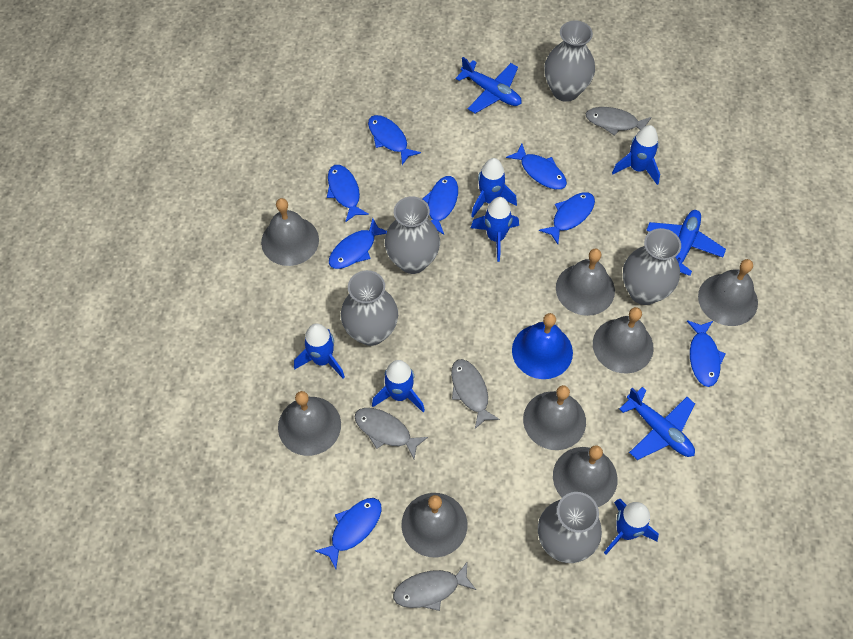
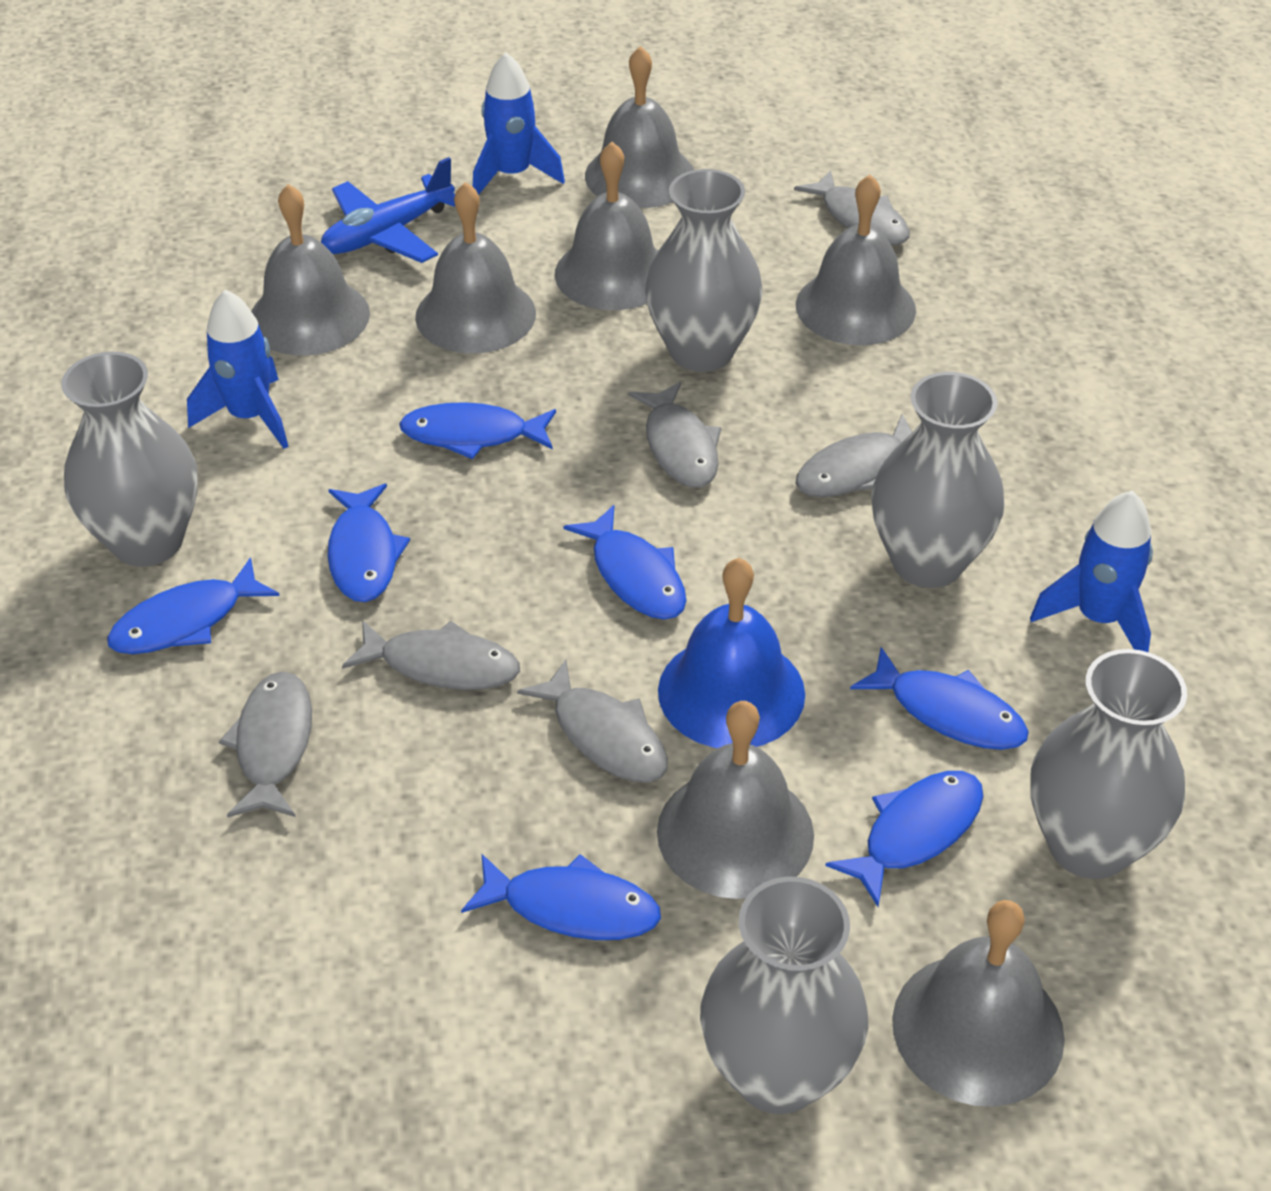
blue fish: [315,498,382,569] [327,165,369,222] [329,218,387,269] [368,115,421,165] [422,176,458,235] [506,143,567,189] [539,192,595,244] [687,320,726,387] = 8 -> [107,557,280,654] [328,484,410,602] [399,402,556,459] [461,853,661,940] [564,505,686,620] [825,771,983,907] [850,647,1029,750] = 7
blue plane: [455,57,521,113] [619,387,695,460] [646,210,726,276] = 3 -> [321,157,455,263] = 1
blue rocket: [294,323,345,378] [372,360,425,412] [471,158,517,217] [471,197,519,262] [604,499,659,555] [612,125,660,185] = 6 -> [187,290,289,449] [473,52,565,195] [1030,491,1153,652] = 3
grey bell: [261,198,319,266] [278,391,341,456] [401,493,467,557] [523,385,586,450] [553,446,618,507] [556,248,615,316] [593,307,654,374] [698,259,758,326] = 8 -> [251,184,370,356] [415,182,536,353] [555,142,658,310] [585,46,694,208] [657,701,814,899] [796,175,916,345] [892,900,1065,1107] = 7
grey fish: [354,408,428,459] [393,562,476,611] [451,359,500,429] [586,107,652,136] = 4 -> [219,671,312,818] [342,620,520,690] [517,659,668,783] [628,382,721,488] [794,170,910,245] [795,414,912,498] = 6

